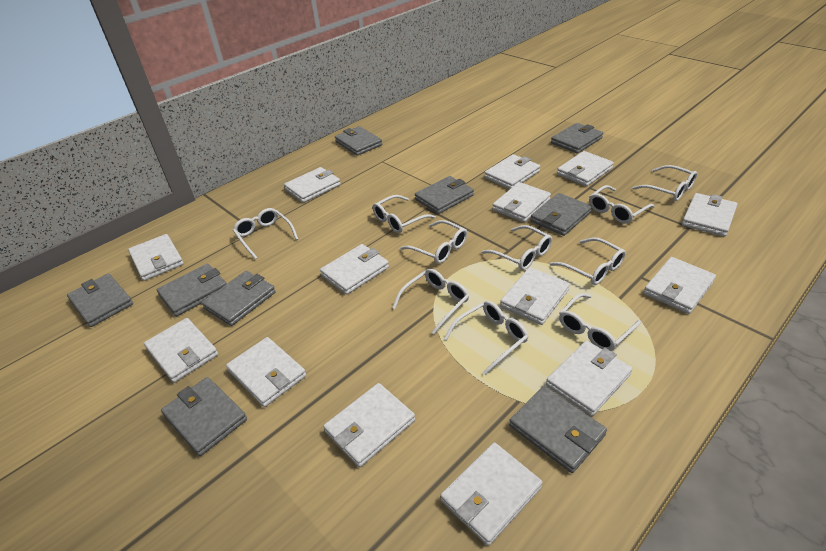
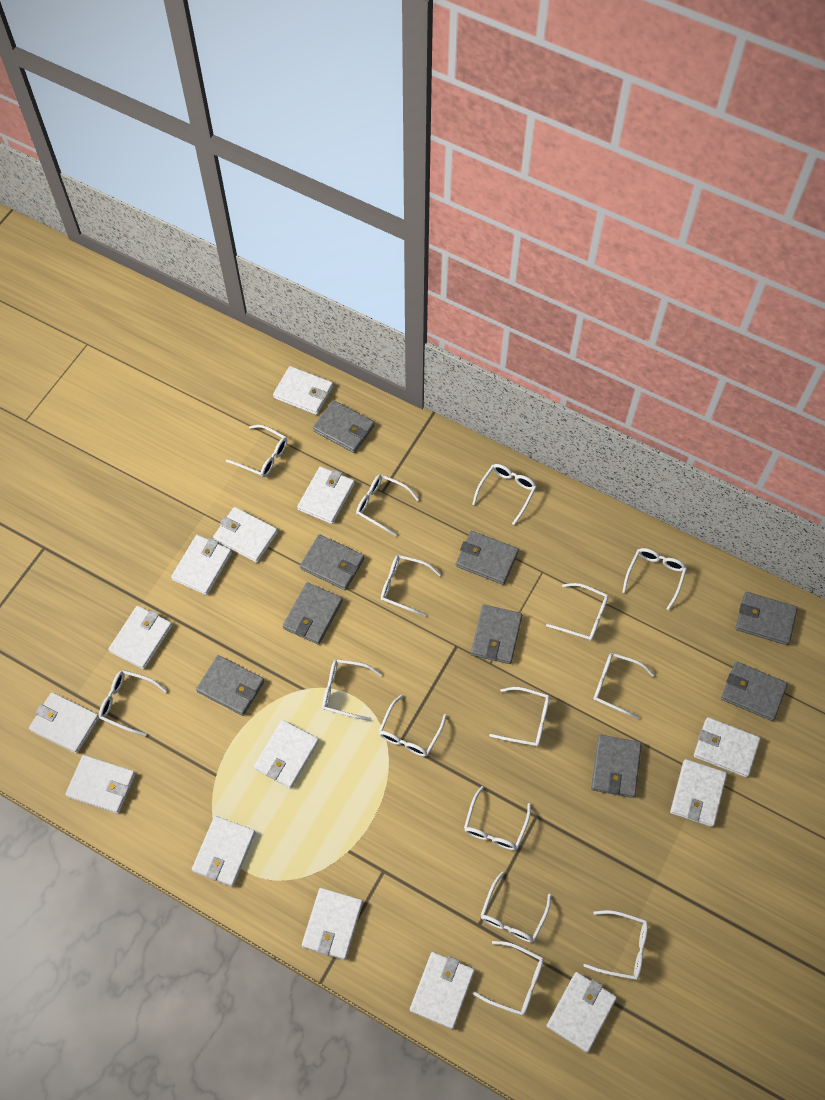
white glasses: [233,208,298,259] [373,195,436,233] [392,268,469,334] [400,220,467,264] [444,301,528,375] [482,225,552,270] [550,237,626,285] [559,293,641,351] [589,185,655,224] [632,165,697,201] = 10 -> [99,670,167,736] [226,425,287,477] [322,659,382,721] [356,474,419,536] [378,694,447,757] [381,555,441,616] [464,786,531,850] [472,464,537,525] [473,941,544,1016] [480,872,551,943] [489,687,550,747] [546,583,609,641] [583,910,648,980] [593,653,654,719] [622,548,687,610] = 15

